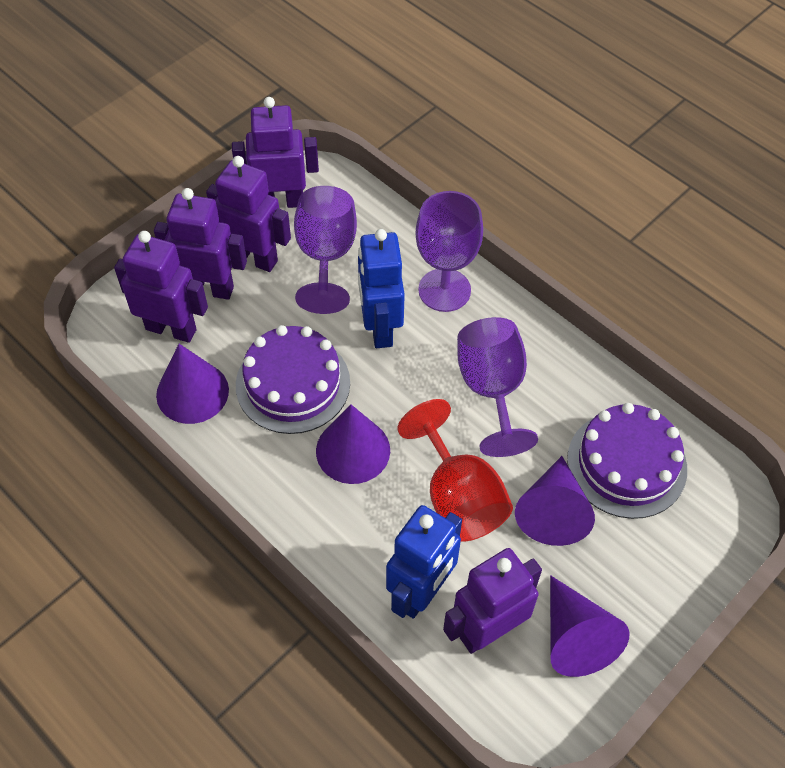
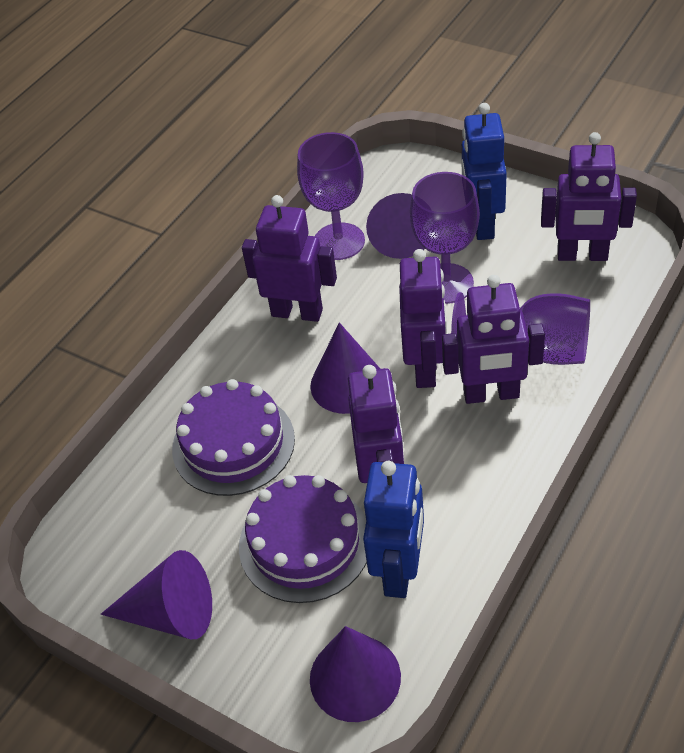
red goblet: [398,399,513,542] = 1 -> none = 0

